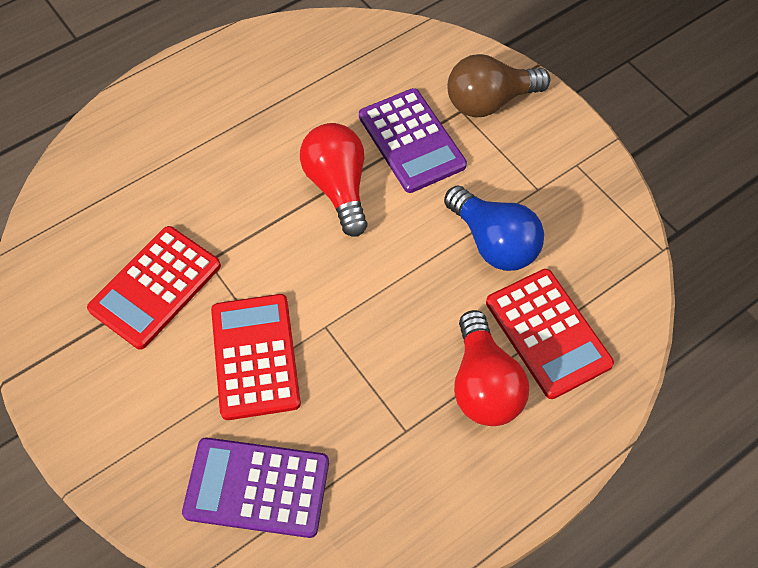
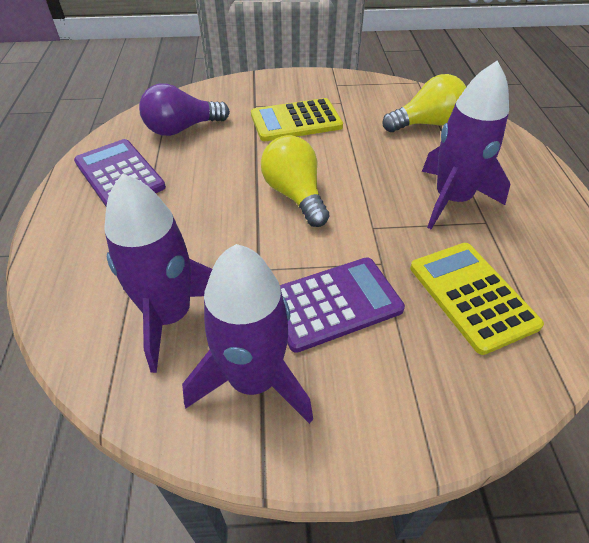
blue light bulb: [444,186,544,271] = 1 -> none = 0
brown light bulb: [447,54,550,117] = 1 -> none = 0
purple light bulb: none = 0 -> [139,83,230,136] = 1
purple rocket: none = 0 -> [104,173,212,373] [182,244,313,424] [422,61,511,229] = 3
red calculator: [87,226,221,350] [211,294,301,420] [486,269,614,399] = 3 -> none = 0
red light bulb: [300,123,367,237] [454,310,529,426] = 2 -> none = 0
yellow calculator: none = 0 -> [251,98,343,141] [410,243,544,355] = 2
yellow light bulb: none = 0 -> [261,135,329,227] [382,74,466,132] = 2

